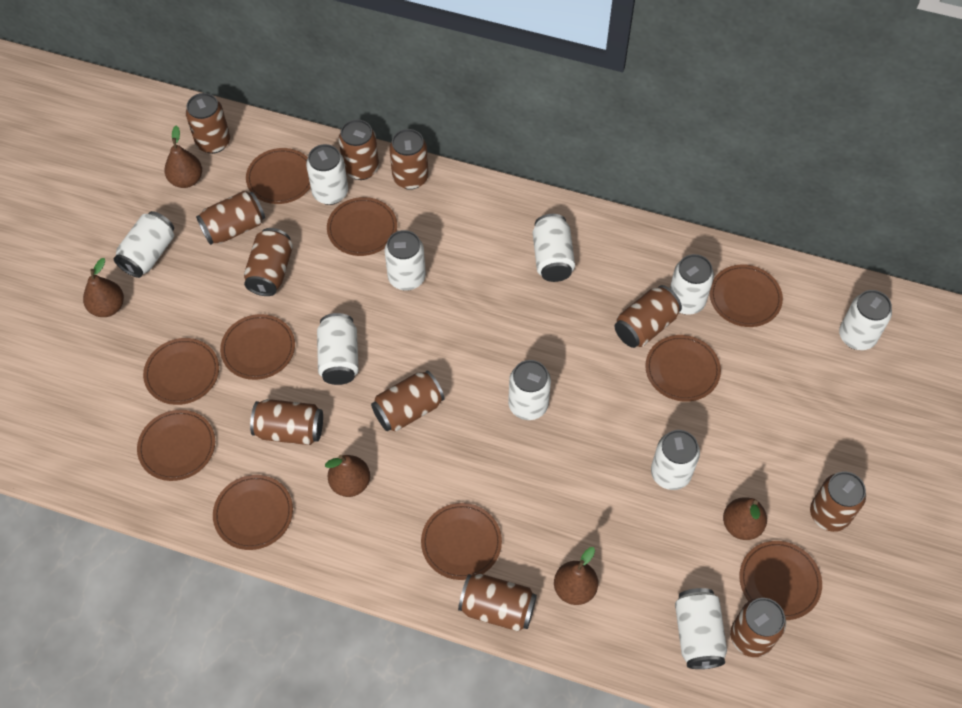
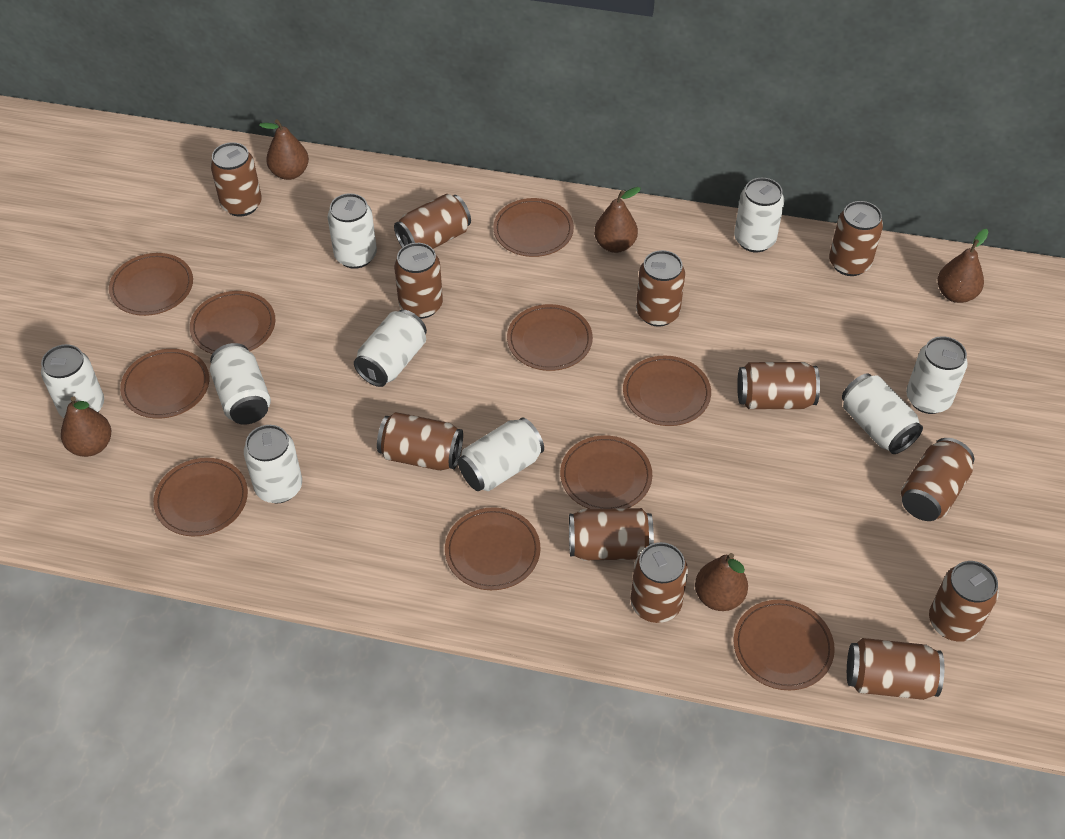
brown can: [186,93,230,154] [196,191,265,245] [244,228,293,296] [250,399,323,445] [338,119,379,180] [371,370,444,432] [389,129,428,190] [458,574,537,632] [615,285,682,348] [730,598,786,657] [810,472,866,532] = 11 -> [210,142,262,217] [377,412,463,471] [394,194,471,249] [394,243,443,319] [569,508,654,560] [630,542,688,623] [636,250,685,327] [737,362,820,409] [829,201,883,276] [847,638,944,700] [901,438,974,521] [929,561,999,642] = 12
white can: [114,211,174,278] [306,144,348,205] [317,313,359,385] [384,230,426,291] [508,360,551,420] [533,214,575,282] [651,430,700,490] [670,254,714,315] [675,588,727,669] [839,290,892,350] = 10 -> [41,344,104,418] [210,343,271,425] [244,425,302,503] [328,193,377,269] [354,310,427,387] [458,417,544,491] [734,178,784,252] [842,373,923,454] [906,336,968,414] = 9

